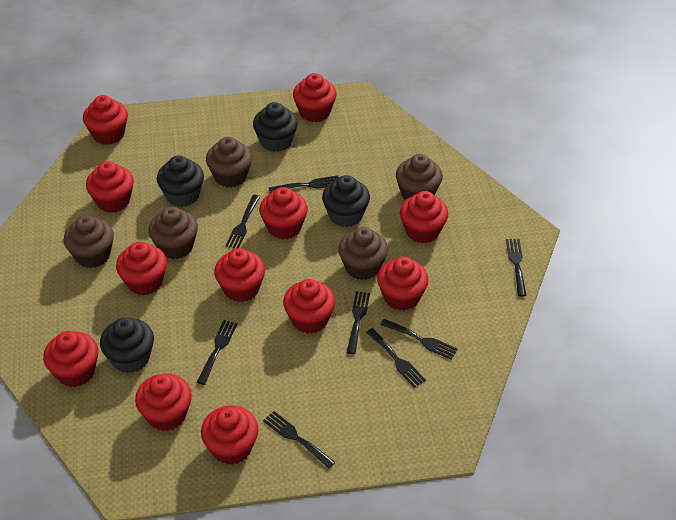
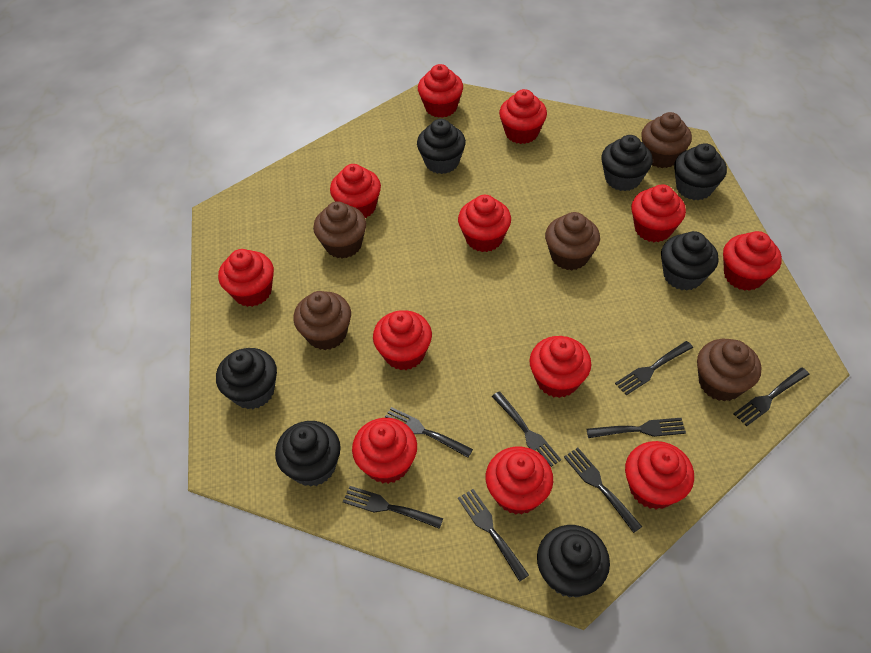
black cupcake: [100,317,154,373] [157,155,204,207] [253,102,298,152] [322,175,370,227] = 4 -> [216,348,277,409] [275,421,341,487] [417,119,466,174] [537,525,610,598] [601,135,653,191] [661,231,719,291] [674,143,727,201] = 7

